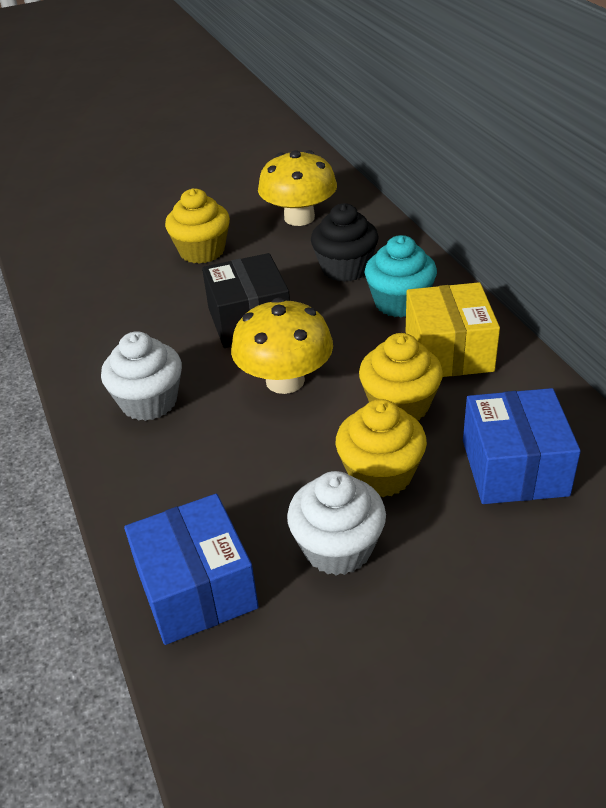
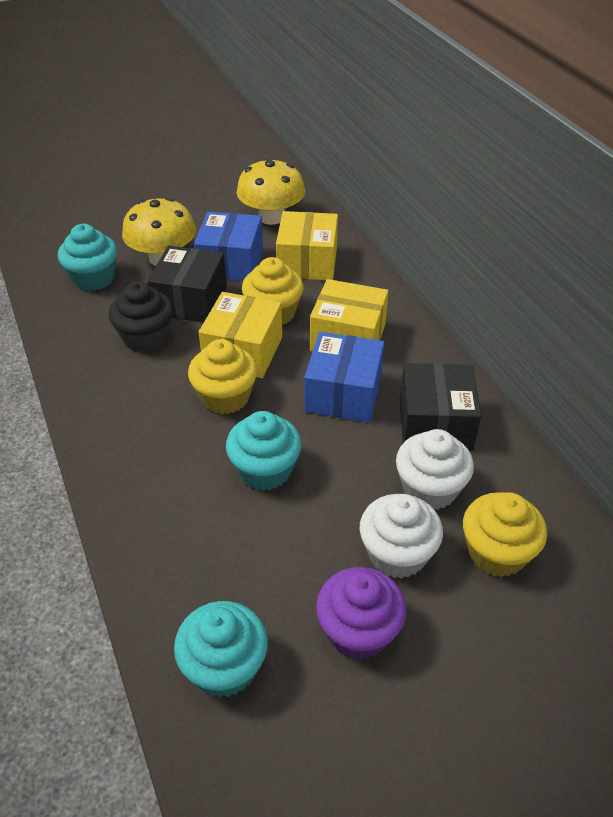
black box: [202,253,290,348] = 1 -> [147,246,227,323] [400,363,481,451] = 2
purple cupcake: none = 0 -> [316,567,406,660] = 1
turquoise cupcake: [365,235,437,317] = 1 -> [58,224,118,291] [174,601,268,698] [226,411,302,491] = 3
yellow box: [406,282,500,377] = 1 -> [199,292,282,378] [276,211,338,280] [310,279,388,352] = 3

